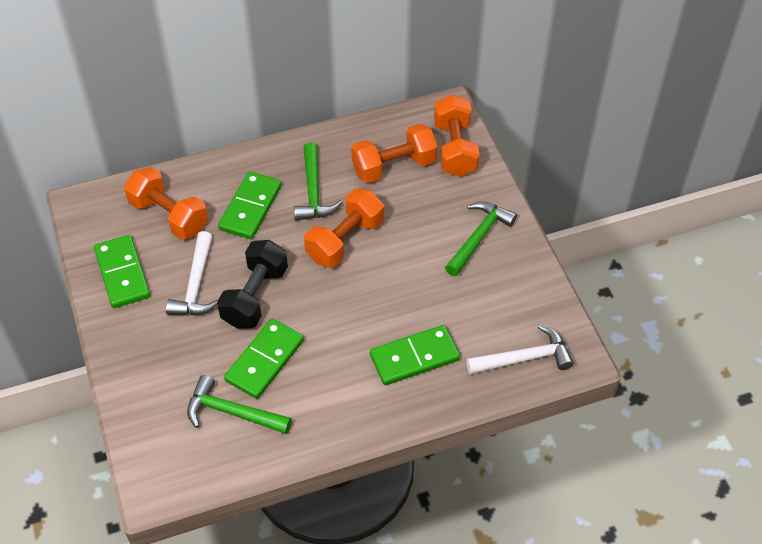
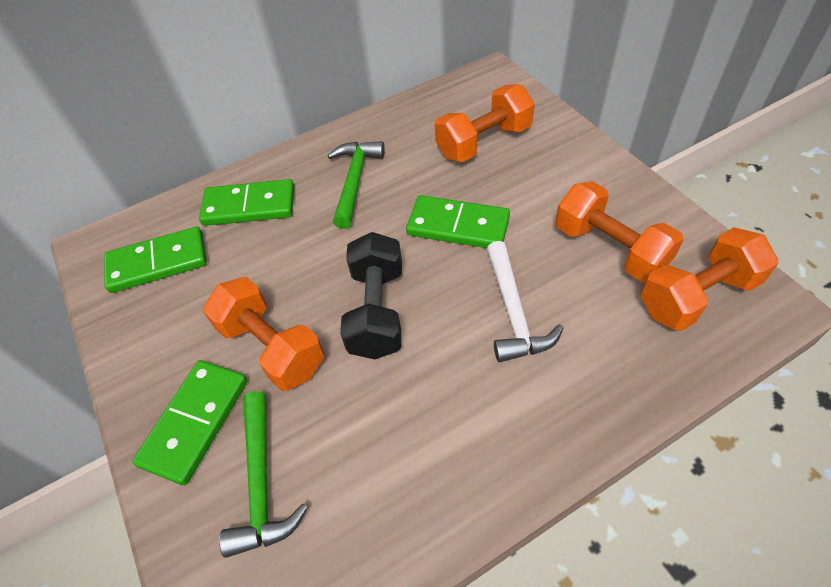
green hammer: [187,375,292,434] [294,142,342,221] [445,201,517,276] = 3 -> [219,391,308,558] [327,141,385,229] = 2
white hammer: [166,231,218,315] [466,325,574,375] = 2 -> [487,241,564,362] = 1

